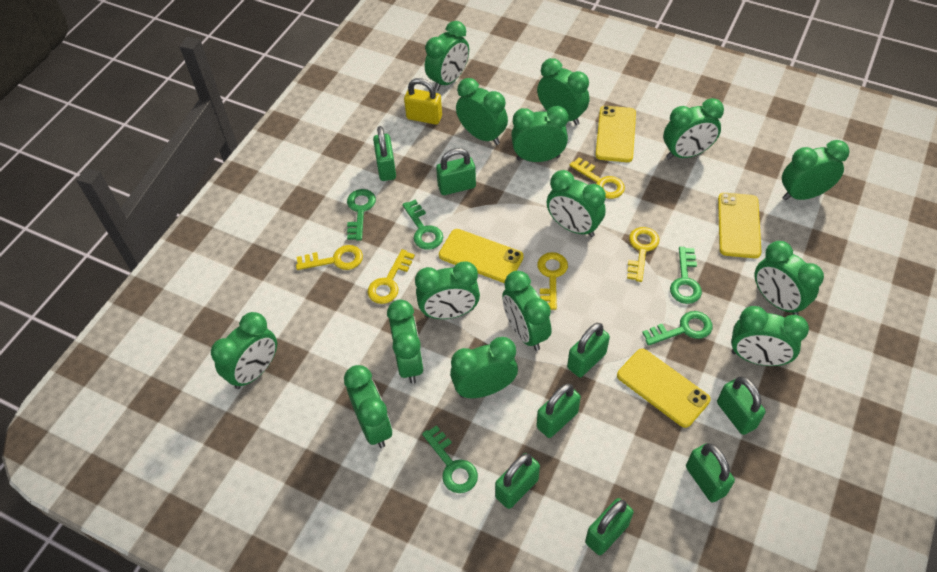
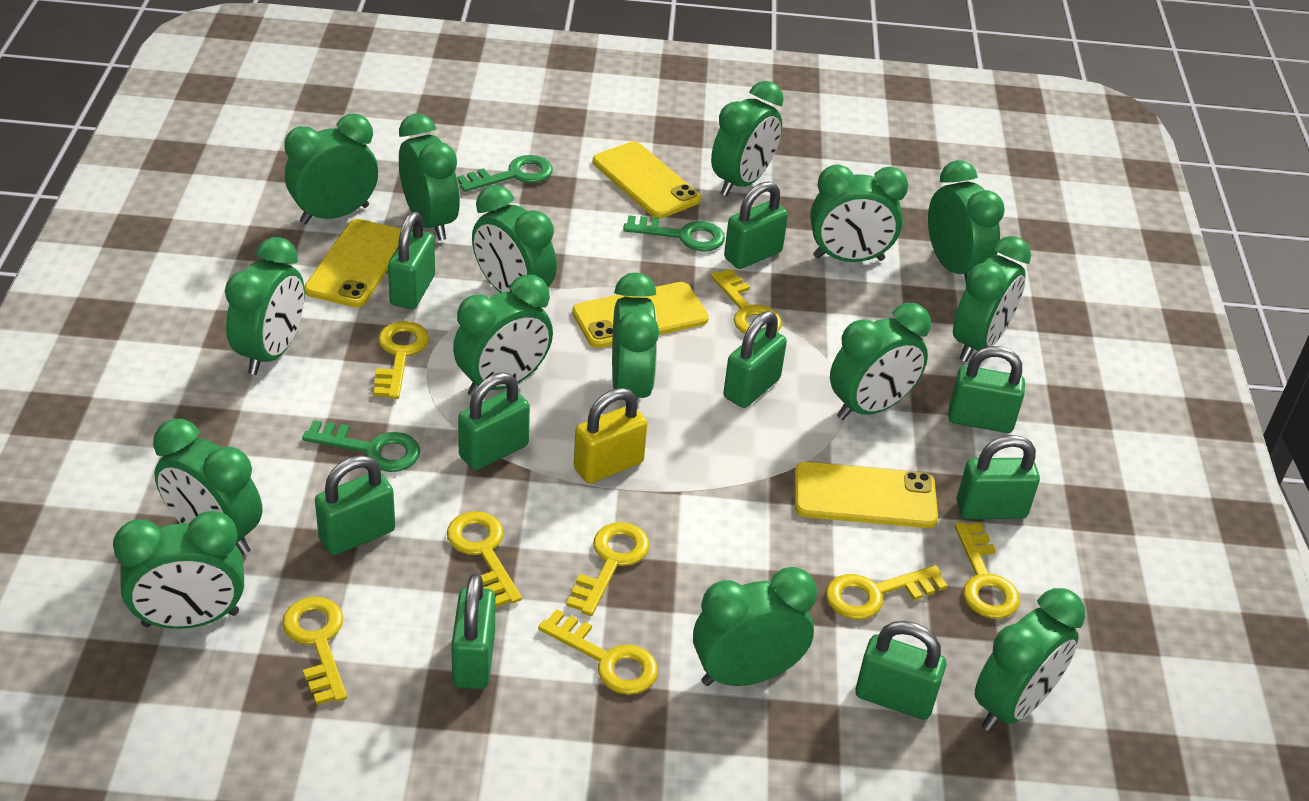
green key: [347,189,376,241] [402,199,443,250] [422,425,478,493] [642,311,712,346] [670,247,702,304] = 5 -> [302,420,420,472] [457,155,553,192] [623,215,725,251] = 3
green padlock: [373,126,396,181] [436,148,476,195] [495,453,540,509] [536,384,581,438] [567,323,610,377] [585,498,634,555] [686,443,735,502] [717,376,766,435] = 8 -> [315,455,395,555] [388,212,435,309] [451,573,495,689] [458,372,530,470] [723,311,787,408] [724,181,788,269] [855,621,946,720] [948,346,1025,433] [957,435,1040,519] = 9
yellow key: [296,245,363,270] [368,249,415,304] [537,252,568,310] [570,157,625,199] [627,227,659,282] = 5 -> [282,596,347,705] [374,321,429,399] [447,511,522,607] [538,609,658,695] [566,522,649,616] [710,269,782,334] [826,565,948,620] [955,522,1020,619] = 8

